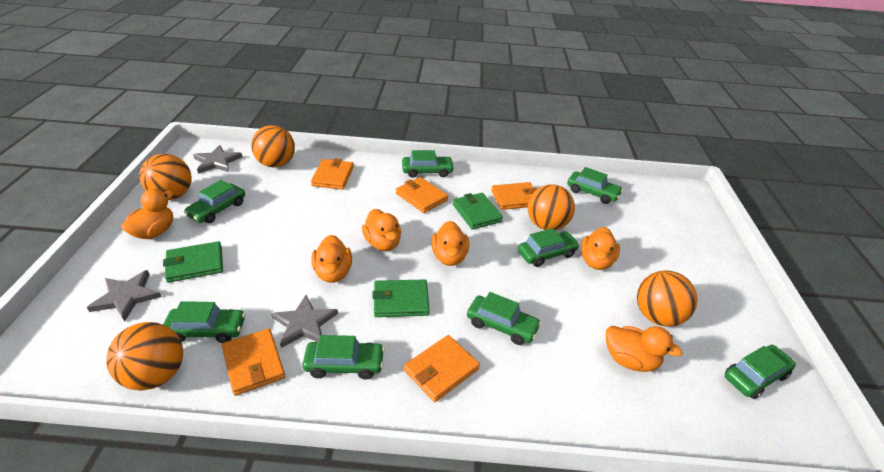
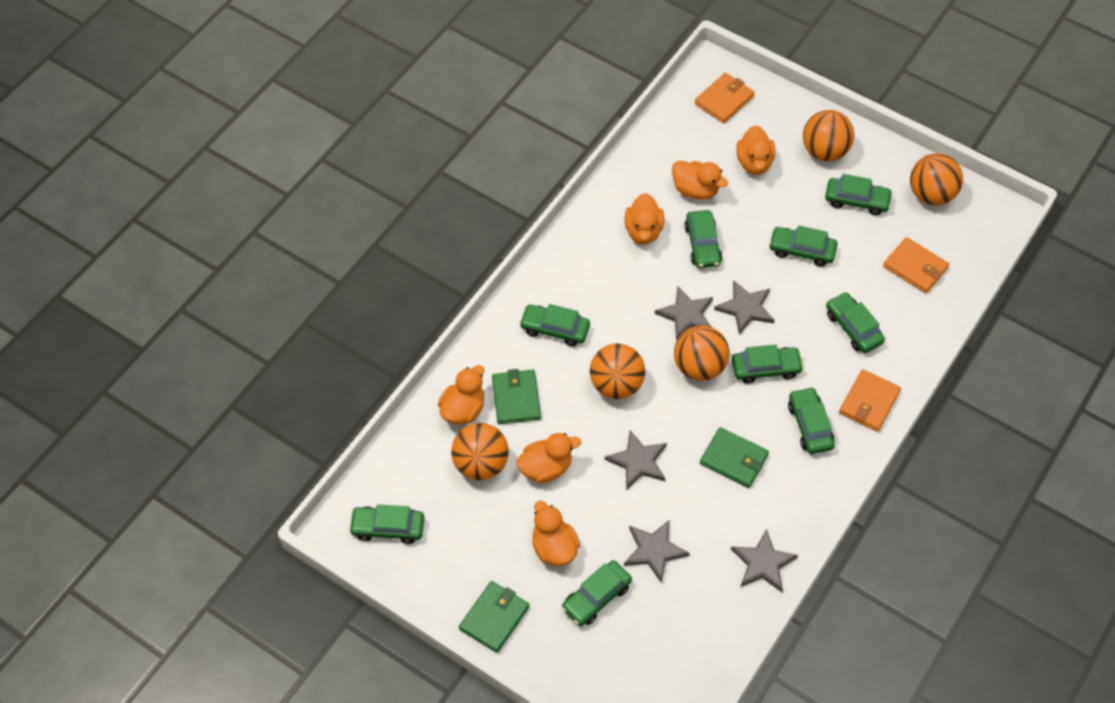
green car: [163,301,246,343] [184,180,245,223] [302,335,385,379] [402,150,454,178] [467,292,541,345] [518,228,580,267] [567,167,623,204] [725,345,796,399] = 8 -> [349,504,425,544] [519,304,590,347] [562,560,632,626] [684,210,722,268] [732,344,804,384] [769,226,838,267] [788,387,835,454] [825,174,893,216] [826,292,885,353] = 9
grey star: [87,270,161,322] [193,145,242,174] [271,295,338,348] = 3 -> [605,431,667,490] [624,520,690,582] [655,286,713,340] [714,281,775,335] [731,529,798,592] = 5
orange wallet: [222,328,285,396] [311,158,354,190] [396,177,448,213] [404,335,480,402] [491,182,537,210] = 5 -> [695,73,754,124] [839,369,901,432] [883,237,949,293] = 3

